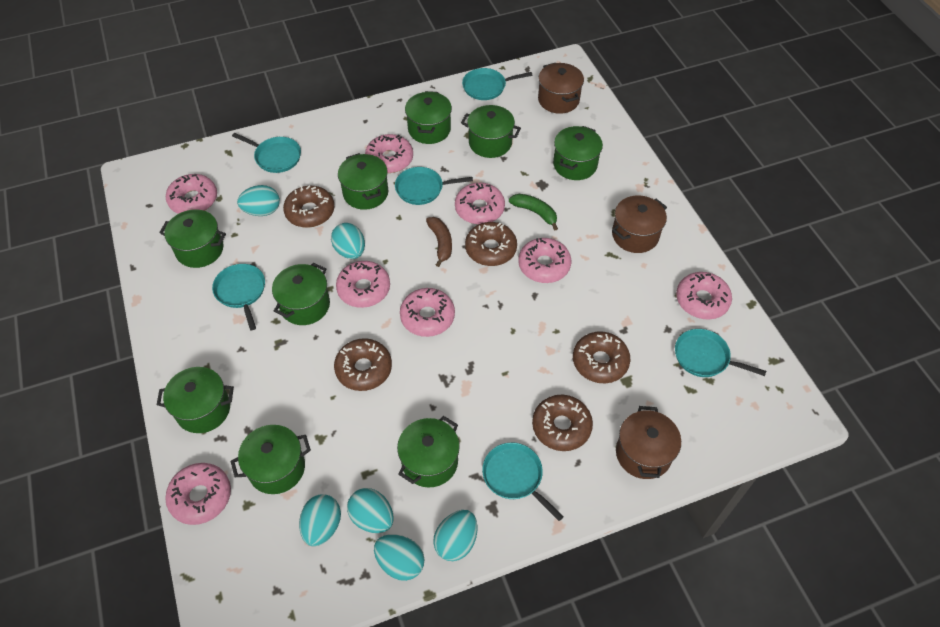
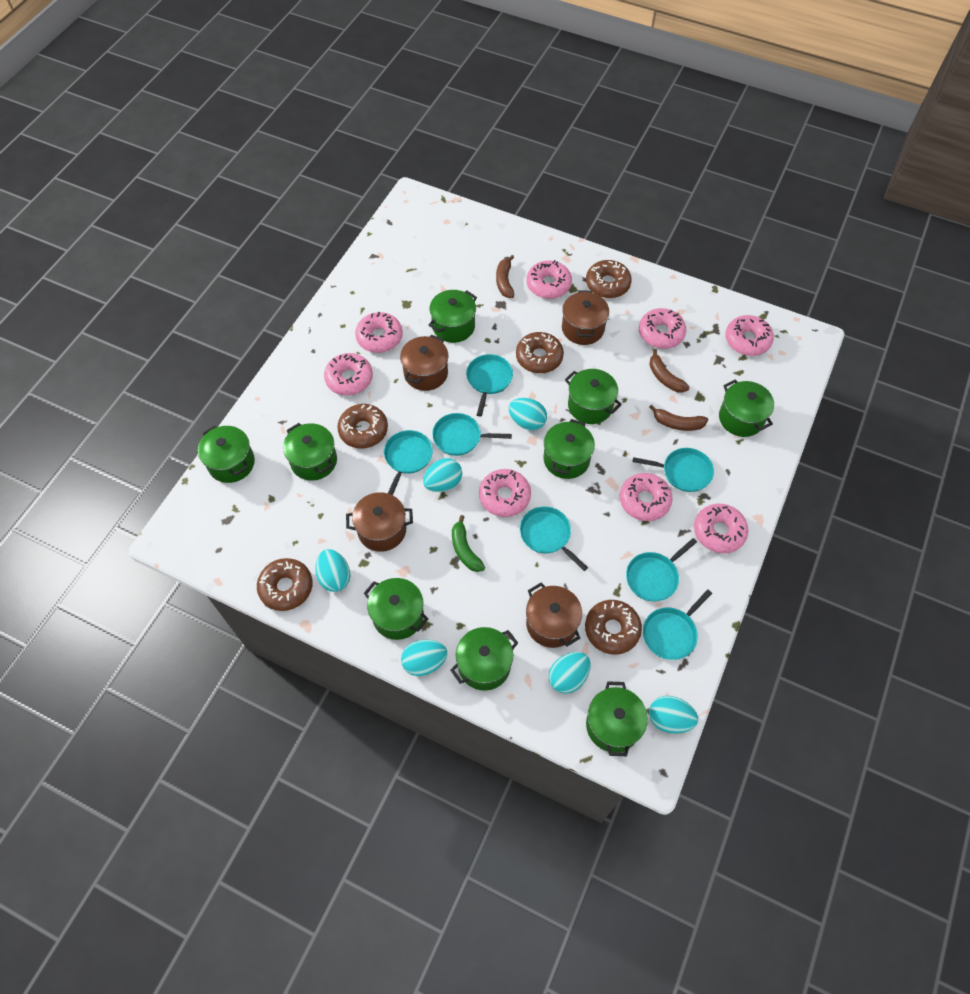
brown banana: [426,217,452,267] = 1 -> [496,255,514,298] [649,349,690,393] [649,404,708,431] = 3
brown pot: [538,63,584,114] [612,196,667,253] [616,406,681,479] = 3 -> [346,492,413,552] [400,335,449,391] [526,583,582,648] [562,290,609,345] = 4
turquoise pan: [212,264,265,330] [232,133,301,173] [395,167,473,205] [462,68,533,100] [482,442,564,521] [675,329,766,377] = 6 -> [384,430,433,495] [432,413,512,456] [466,354,513,417] [519,506,588,571] [626,538,697,602] [633,448,714,492] [643,589,712,660] = 7

